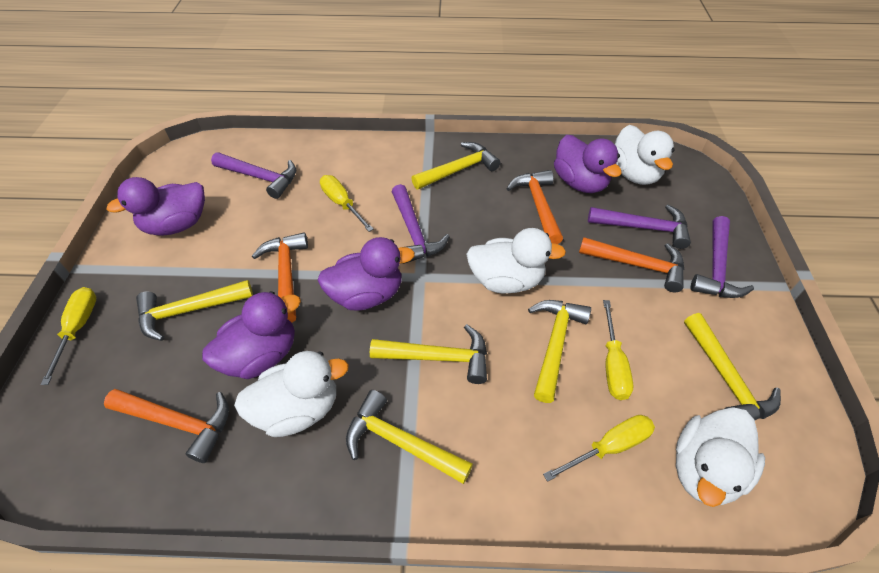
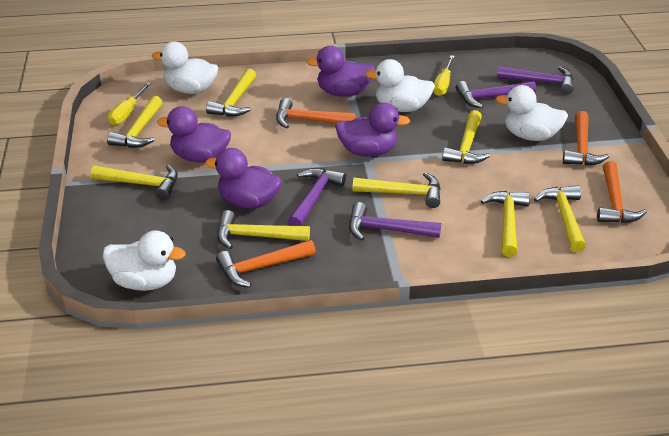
yellow hammer: [136,280,253,341] [346,390,473,484] [370,324,487,384] [411,142,500,190] [528,300,591,403] [684,313,781,420] = 6 -> [91,165,178,200] [107,96,163,148] [206,68,256,117] [217,210,310,249] [352,172,440,208] [442,110,490,164] [481,191,530,257] [534,185,586,252] = 8
yellow screwdriver: [40,287,96,385] [320,175,374,232] [543,415,655,482] [603,300,633,400] = 4 -> [108,82,152,125] [433,55,455,96] = 2

